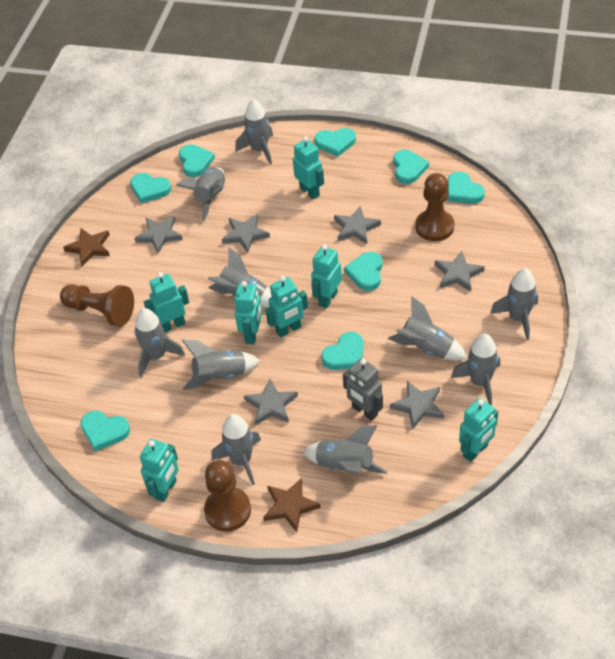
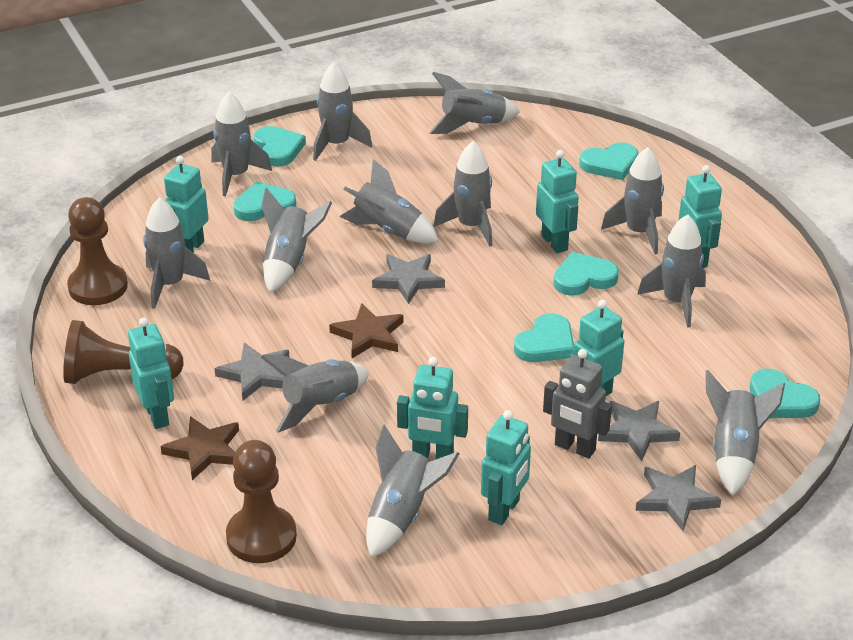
grey rocket: [135,308,185,377] [176,167,225,221] [182,340,260,390] [208,247,272,308] [211,414,261,485] [235,99,273,165] [303,425,387,475] [388,297,467,360] [451,334,500,406] [490,268,538,340] = 10 -> [143,197,210,309] [212,92,272,196] [261,354,369,433] [262,188,332,293] [313,62,372,161] [339,159,439,243] [366,424,460,557] [429,72,520,134] [433,141,492,247] [601,147,664,255] [637,215,706,328] [705,370,785,496] = 12
grey star: [134,216,183,253] [222,214,270,253] [244,379,298,426] [334,206,381,244] [390,381,444,429] [435,251,485,292] = 6 -> [215,343,290,401] [372,254,445,304] [598,401,680,461] [636,465,721,531] = 4
turquoise heart: [81,411,130,451] [130,173,171,203] [179,144,215,177] [314,128,356,157] [321,332,364,370] [344,252,383,291] [393,150,429,184] [447,172,485,204] = 8 -> [234,182,296,221] [254,126,306,167] [514,313,574,362] [553,252,619,296] [579,142,638,180] [750,369,820,418] = 6

